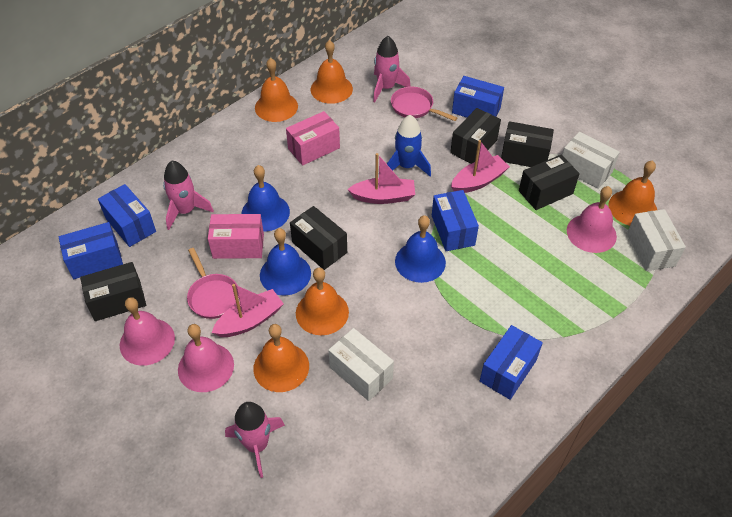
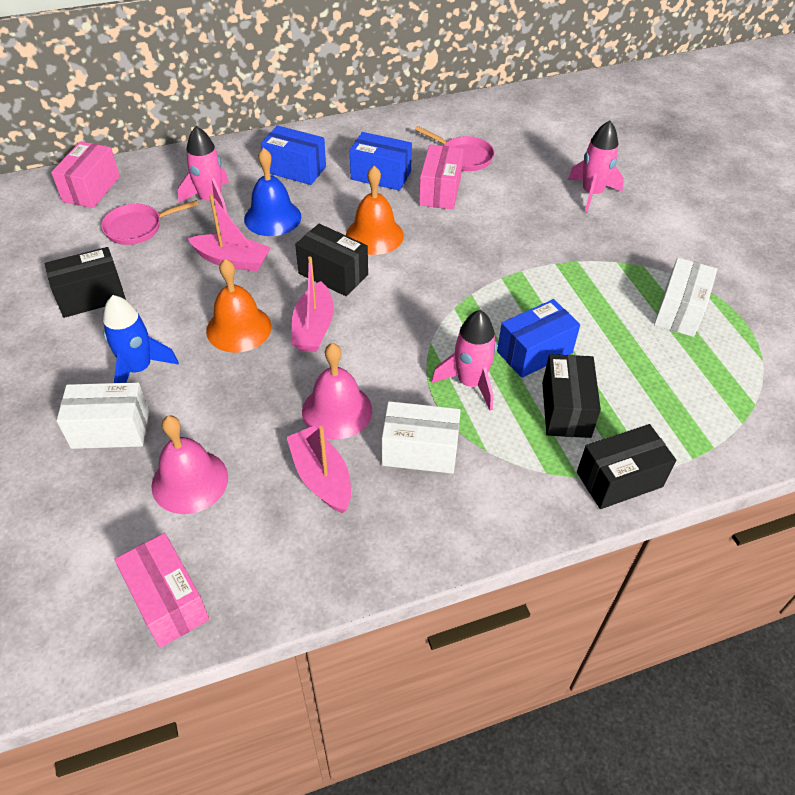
black box: [80,262,146,321] [290,206,347,270] [450,108,501,164] [501,121,554,167] [519,155,580,210] = 5 -> [45,247,126,318] [295,224,368,296] [542,354,601,438] [577,424,676,509] = 4
blue bell: [242,165,290,231] [260,228,311,296] [395,215,446,283] = 3 -> [244,148,301,236] = 1
blue box: [59,222,123,279] [98,184,156,247] [432,190,479,251] [452,76,504,117] [480,325,543,400] = 5 -> [261,125,326,185] [350,132,412,191] [497,299,580,378] = 3
orange bell: [253,324,309,392] [255,58,298,122] [296,268,349,335] [311,40,353,104] [608,160,657,226] = 5 -> [206,259,272,353] [346,166,404,255] = 2
pink bell: [120,297,175,366] [178,324,234,392] [567,186,617,253] = 3 -> [151,415,228,514] [302,343,372,439] = 2
pink box: [208,214,264,259] [286,111,340,166] = 2 -> [51,141,120,208] [114,533,209,648] [419,144,464,210] = 3

